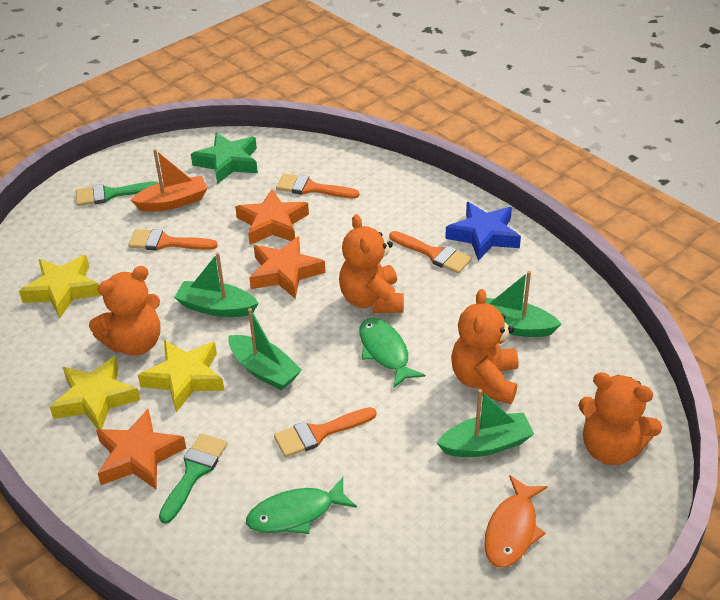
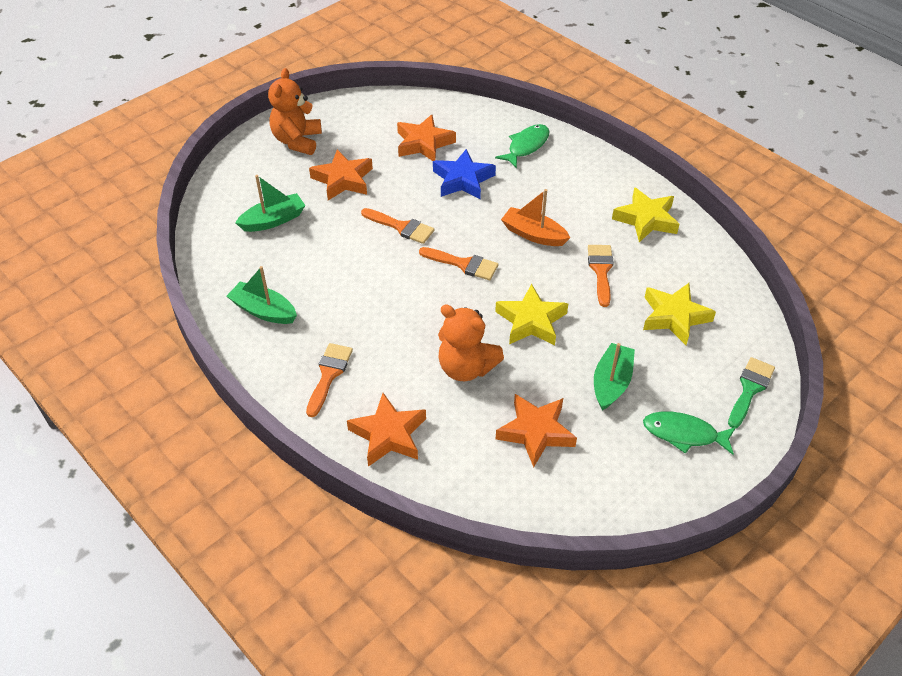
green boat: [174,252,259,317] [228,308,302,390] [437,389,534,457] [486,271,561,337] = 4 -> [227,266,297,324] [235,175,305,232] [594,343,635,410] = 3
green brush: [76,181,159,206] [159,433,227,524] = 2 -> [728,357,775,428] = 1
green star: [191,133,258,184] = 1 -> none = 0
orange fish: [484,475,548,568] = 1 -> none = 0
orange star: [96,409,186,490] [235,189,309,245] [249,236,326,299] = 3 -> [309,149,373,200] [347,393,426,467] [397,115,456,161] [496,394,577,468] = 4
orange teddy bear: [89,266,160,356] [339,214,404,313] [451,289,518,404] [578,372,662,465] = 4 -> [268,68,322,155] [438,304,504,381] = 2

